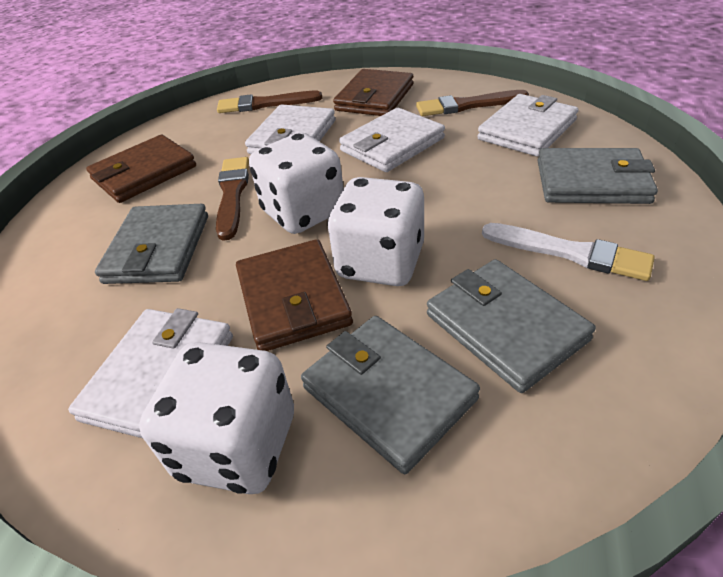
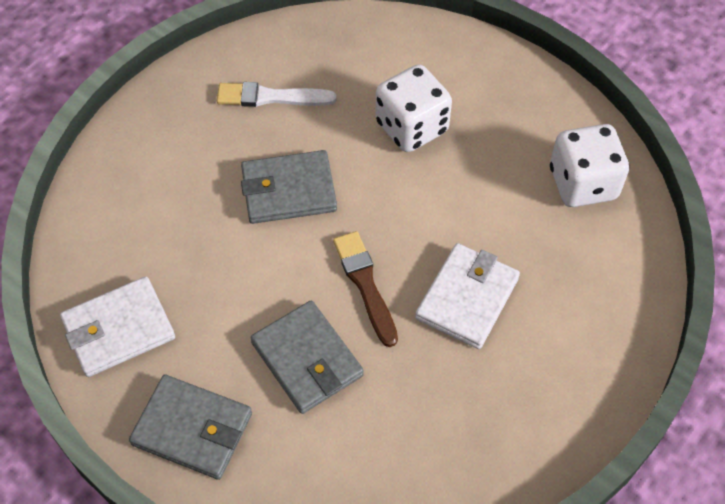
brown brush: [216,157,249,241] [217,91,322,113] [416,90,529,116] = 3 -> [333,231,398,347] = 1
brown wallet: [86,135,196,203] [236,239,353,351] [333,69,414,116] = 3 -> none = 0
grey wallet: [95,204,208,284] [301,316,480,474] [427,259,596,393] [537,148,658,204] = 4 -> [129,374,252,480] [241,150,337,224] [251,301,364,414] = 3
white dice: [139,342,294,494] [249,133,344,234] [328,177,424,286] = 3 -> [375,64,452,152] [550,124,629,207] = 2
white wallet: [68,308,233,438] [245,104,335,154] [339,108,445,172] [478,94,579,157] = 4 -> [60,276,175,377] [415,243,520,349] = 2

